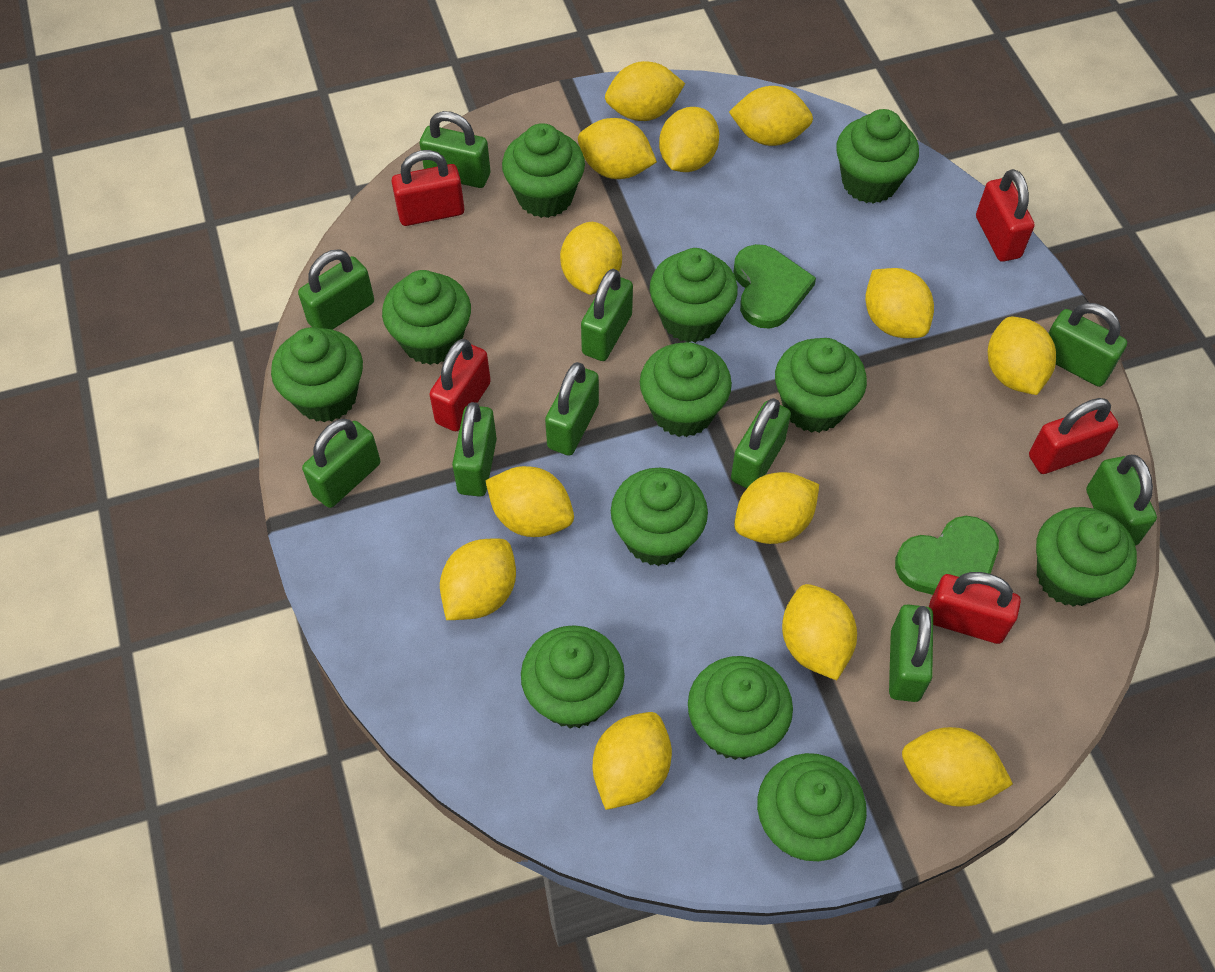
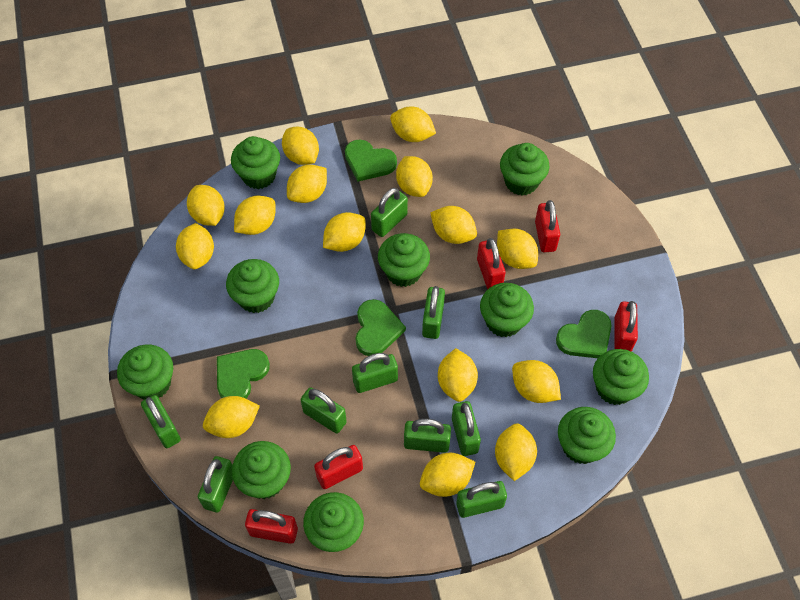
green cupcake: [271,327,363,422] [382,270,471,365] [502,123,585,218] [521,625,625,729] [611,468,708,566] [640,342,732,437] [650,248,738,343] [688,656,793,760] [757,753,867,861] [775,338,867,433] [836,109,919,204] [1036,507,1137,607] = 12 -> [117,344,173,400] [226,259,279,313] [231,136,280,189] [232,441,291,499] [303,492,364,552] [378,233,430,287] [480,283,534,337] [500,143,550,196] [558,407,616,464] [593,349,649,405] = 10
green heart: [733,244,816,328] [895,516,999,595] = 2 -> [217,349,270,399] [345,139,397,182] [355,299,406,356] [556,310,611,358] = 4
green padlock: [298,250,374,330] [302,419,380,508] [420,111,490,188] [452,402,497,497] [545,362,599,456] [581,269,633,361] [731,398,791,488] [889,604,933,702] [1048,303,1127,387] [1086,455,1157,546] = 10 -> [141,395,181,448] [198,456,233,512] [300,387,347,434] [352,353,398,393] [371,188,408,237] [404,419,451,453] [422,286,445,339] [452,401,481,456] [456,481,507,518] = 9
yellow lemon: [440,539,516,620] [485,466,574,537] [560,222,622,295] [578,118,657,179] [593,712,672,810] [605,61,685,121] [659,107,719,172] [729,86,813,146] [734,472,819,544] [782,584,857,680] [865,268,934,338] [902,727,1013,807] [988,317,1056,395] = 13 -> [176,223,214,269] [187,185,225,226] [203,396,260,438] [234,196,276,235] [282,127,319,165] [287,165,327,203] [323,212,366,252] [390,106,436,142] [396,156,433,197] [420,453,475,497] [430,206,477,244] [438,348,478,402] [495,423,537,481] [497,229,538,269] [512,360,561,403] = 15

